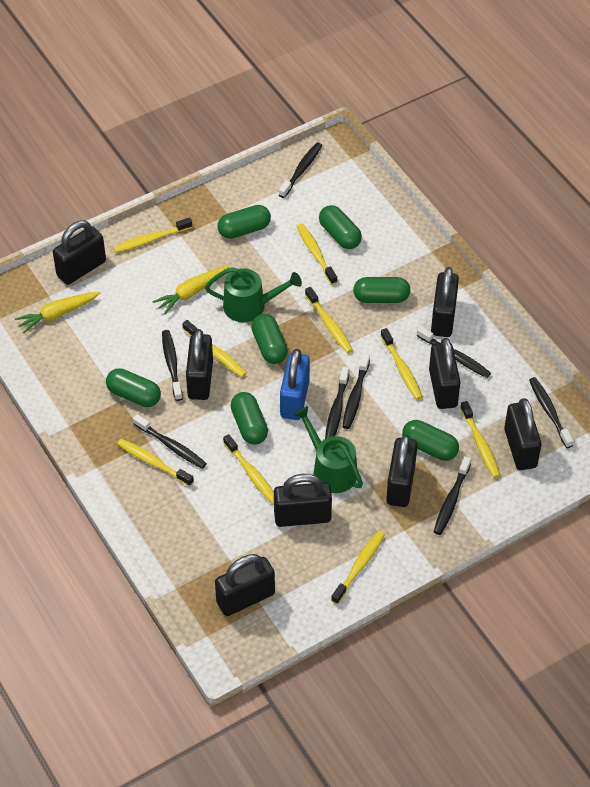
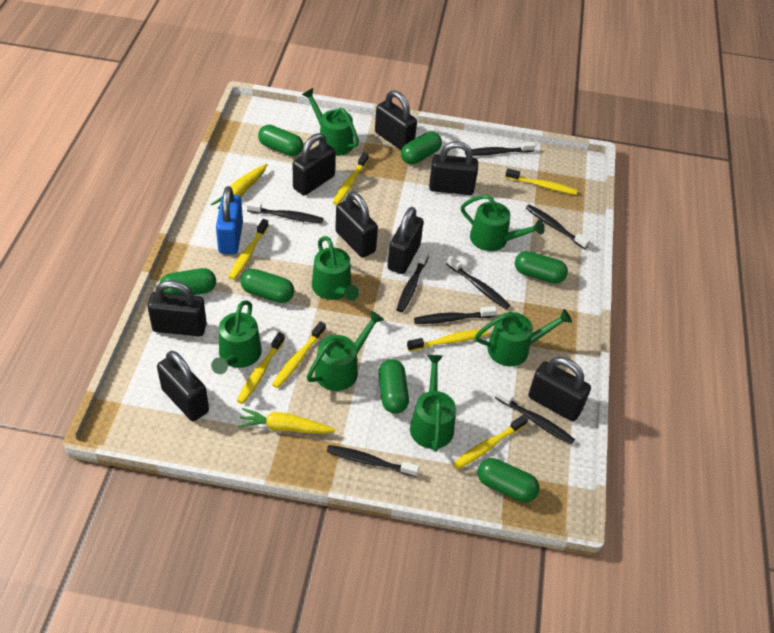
green watering can: [205,267,302,322] [294,406,363,493] = 2 -> [211,300,262,374] [302,88,359,156] [307,311,384,391] [312,236,359,301] [410,355,456,452] [461,195,545,251] [475,309,572,366] = 7
yellow toothbrush: [114,217,192,253] [117,439,194,487] [182,320,247,377] [223,434,274,505] [297,224,337,285] [305,287,353,353] [331,531,385,604] [380,328,423,400] [460,401,500,478] = 9 -> [229,219,269,280] [237,332,285,404] [272,321,326,388] [333,152,369,205] [407,329,489,352] [453,415,528,469] [505,169,578,195] = 7

